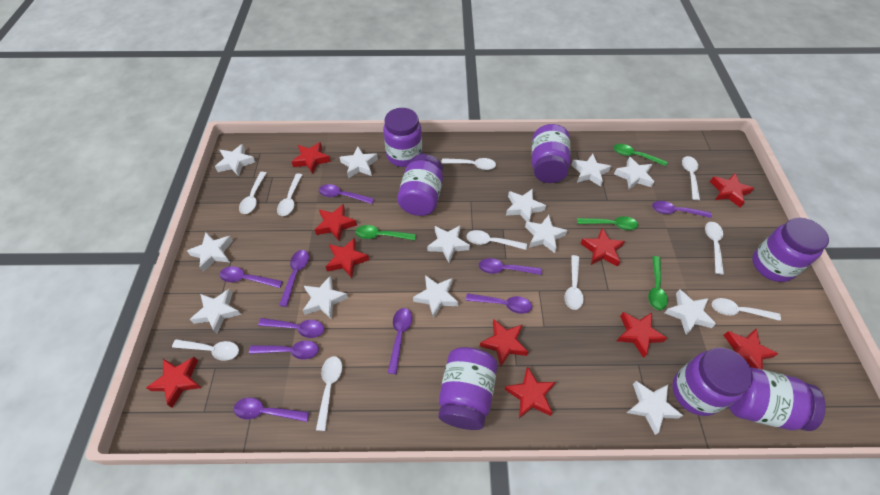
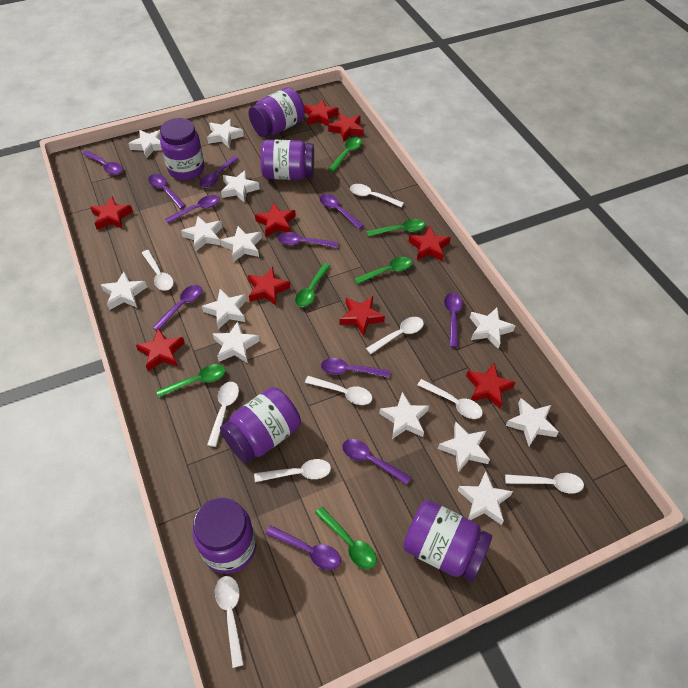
green spoon: [355,225,416,240] [577,216,638,230] [613,144,667,166] [648,256,668,310] = 4 -> [157,364,225,398] [295,263,330,307] [315,507,377,569] [328,137,362,172] [354,257,412,285] [367,219,425,237] = 6
purple jar: [383,108,422,167] [397,154,443,216] [438,347,497,430] [532,124,571,183] [672,347,753,416] [729,367,826,431] [752,218,829,282] = 7 -> [160,118,205,180] [193,497,256,574] [220,387,301,463] [249,87,305,137] [261,140,314,180] [403,500,492,582] = 6
purple spoon: [219,266,283,288] [234,398,309,422] [249,340,319,360] [258,318,324,338] [279,250,309,307] [319,184,374,204] [388,308,412,374] [466,293,532,314] [479,258,542,275] [652,201,712,218] = 10 -> [82,150,123,175] [148,174,186,209] [152,285,202,331] [165,195,220,223] [200,156,239,188] [265,525,341,570] [278,232,338,248] [319,194,364,229] [321,358,390,378] [342,439,411,485] [444,293,463,348] = 11
red star: [146,357,201,407] [291,142,331,174] [315,204,357,242] [326,238,369,278] [480,319,528,367] [505,366,556,418] [580,228,625,267] [617,312,667,358] [710,173,754,207] [723,328,778,369] = 10 -> [90,196,133,230] [136,328,185,372] [248,267,291,306] [255,203,296,237] [304,99,339,126] [328,113,364,142] [340,296,385,336] [408,226,451,261] [466,363,516,408] = 9
white spoon: [172,339,239,361] [239,172,266,214] [277,173,302,216] [316,356,342,431] [441,158,496,170] [466,230,527,250] [564,255,584,310] [682,156,700,200] [705,222,724,274] [712,298,781,321] = 10 -> [142,250,174,291] [207,382,239,447] [215,576,244,668] [254,459,331,482] [305,376,372,405] [350,184,404,208] [366,317,424,354] [417,379,483,419] [505,473,584,494] = 9

